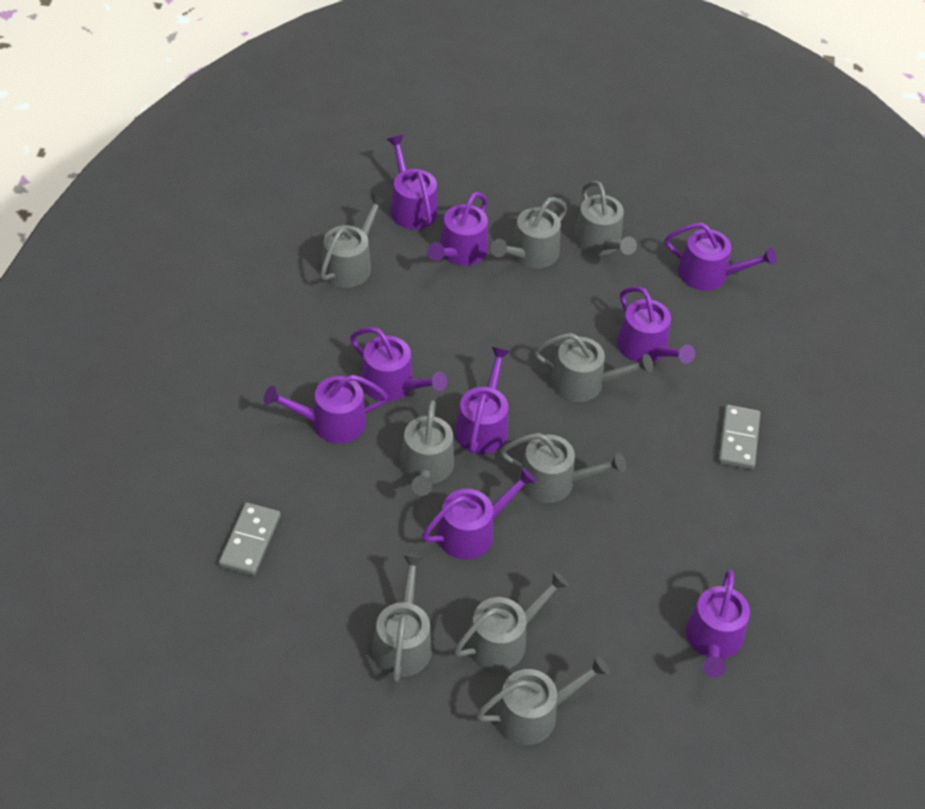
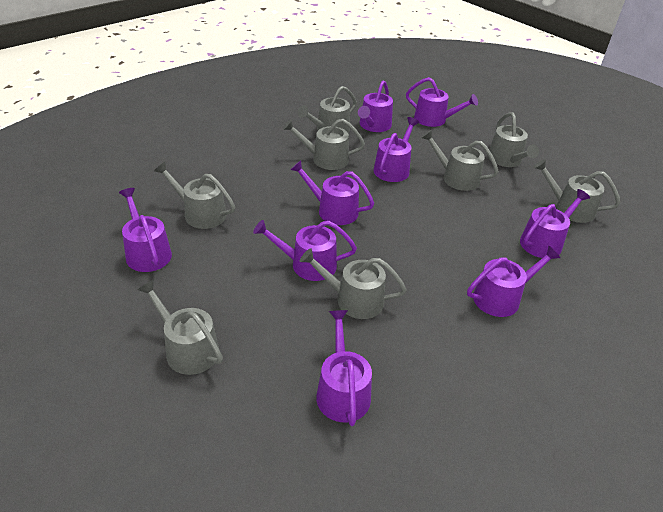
grey domino: [219,503,280,576] [718,405,760,470] = 2 -> none = 0
grey watering can: [320,193,387,288] [372,554,432,683] [400,400,454,496] [454,571,569,671] [476,655,610,745] [491,197,567,268] [500,433,626,503] [534,333,653,402] [573,181,637,255] = 9 -> [137,279,223,375] [154,162,235,229] [283,119,365,170] [298,86,357,133] [300,248,407,319] [421,130,499,191] [488,112,539,167] [533,159,620,223] = 8

